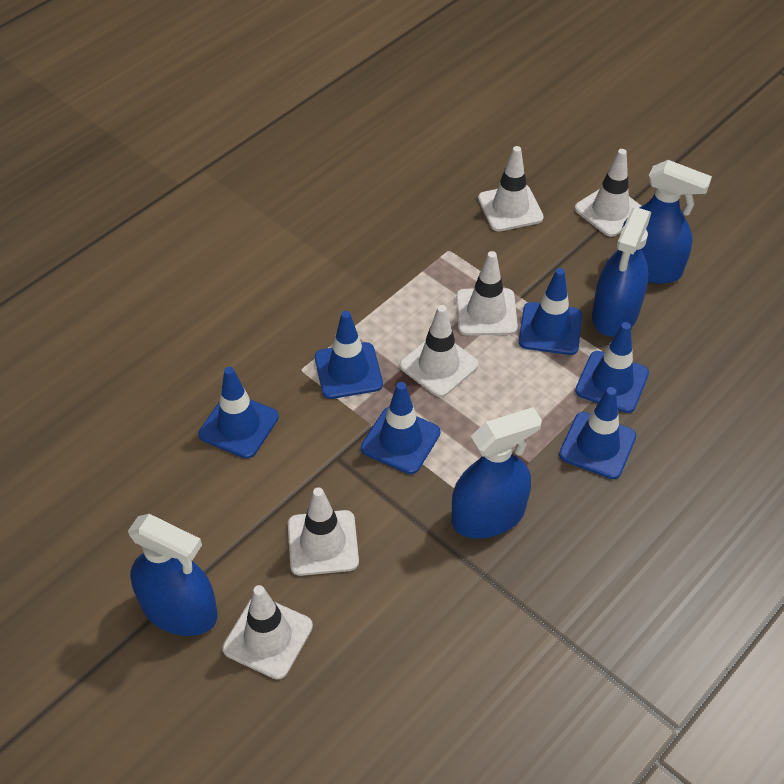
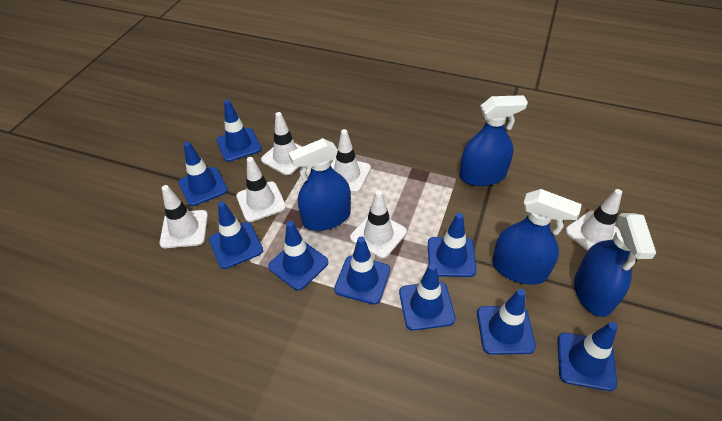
blue traffic cone: [198,367,279,459] [315,311,383,399] [361,382,441,474] [519,268,582,355] [559,387,636,479] [575,322,649,413] = 6 -> [179,142,228,206] [209,201,263,269] [217,100,261,162] [268,221,328,291] [334,236,390,305] [399,263,456,331] [428,213,477,277] [477,289,536,355] [558,322,618,391] = 9

